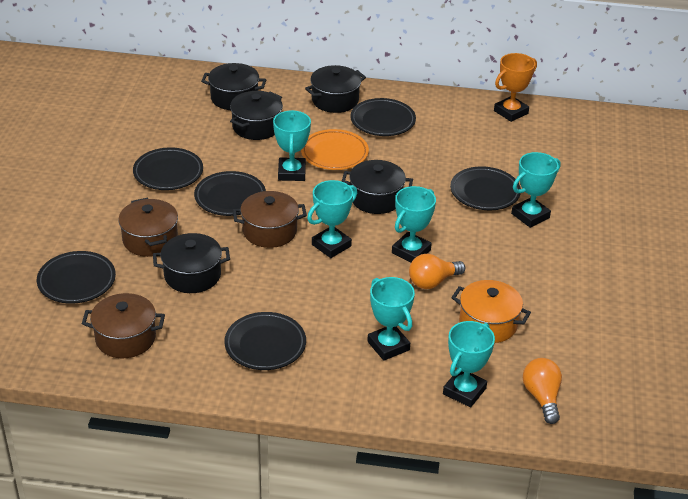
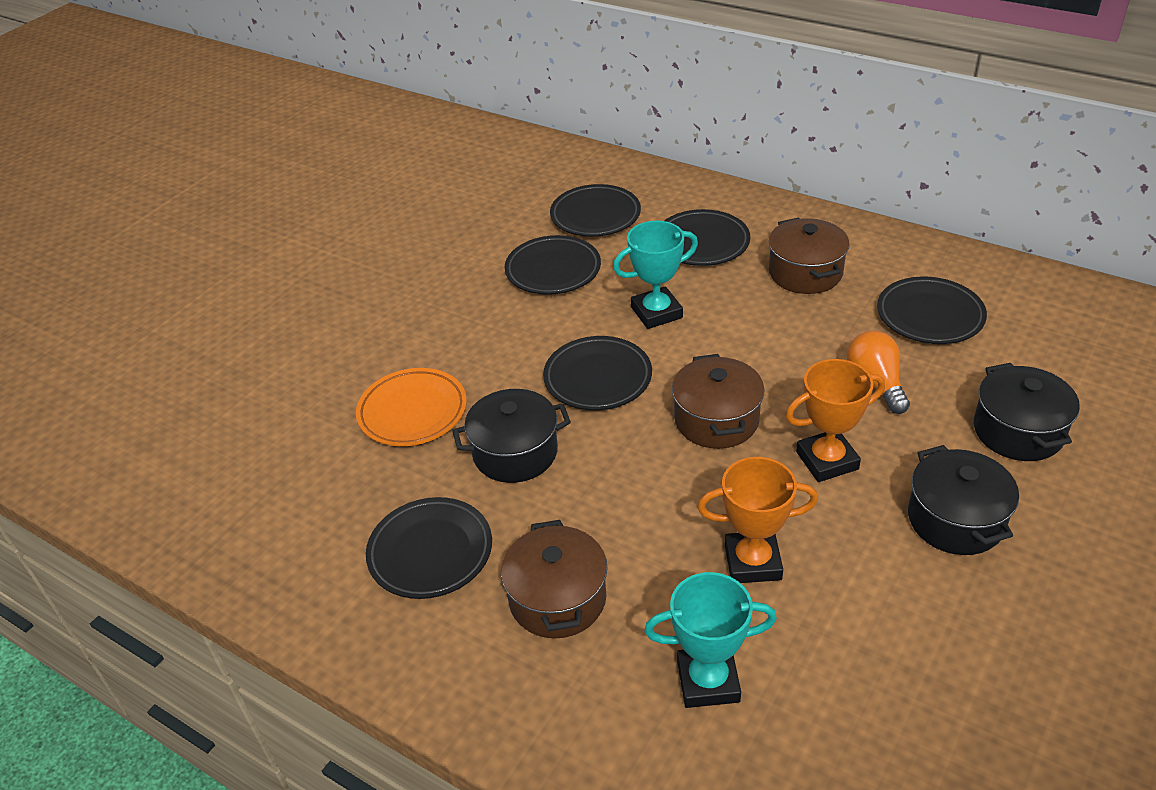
black pot: [153,233,230,293] [201,63,266,110] [230,91,283,140] [305,65,366,113] [342,160,413,214] = 5 -> [452,389,571,483] [908,445,1019,555] [974,363,1080,461] = 3
orange light bulb: [409,254,465,289] [523,358,562,424] = 2 -> [847,331,910,414] = 1
orange pot: [451,280,531,343] = 1 -> none = 0
orange trophy: [494,53,537,122] = 1 -> [697,457,818,583] [786,359,885,482] = 2
turquoise trophy: [273,110,311,181] [307,180,357,258] [367,277,415,361] [392,186,436,262] [443,321,495,408] [511,152,561,228] = 6 -> [613,221,698,329] [644,572,777,708] = 2

